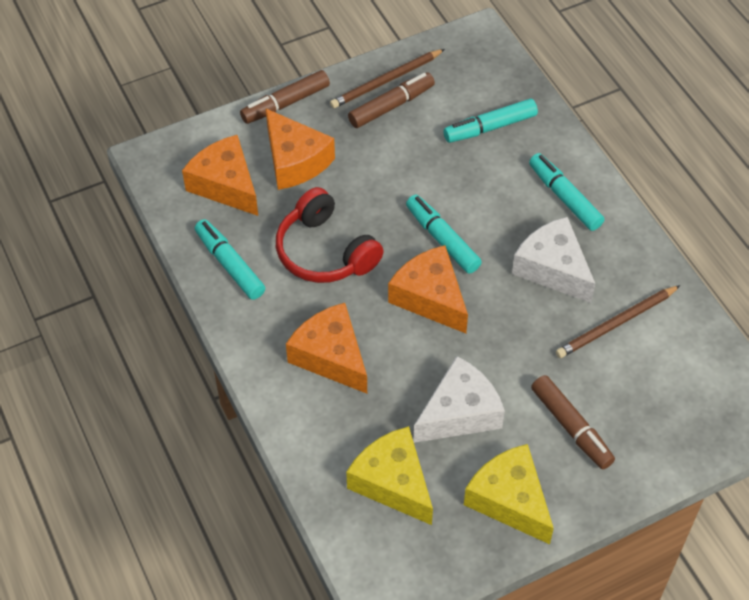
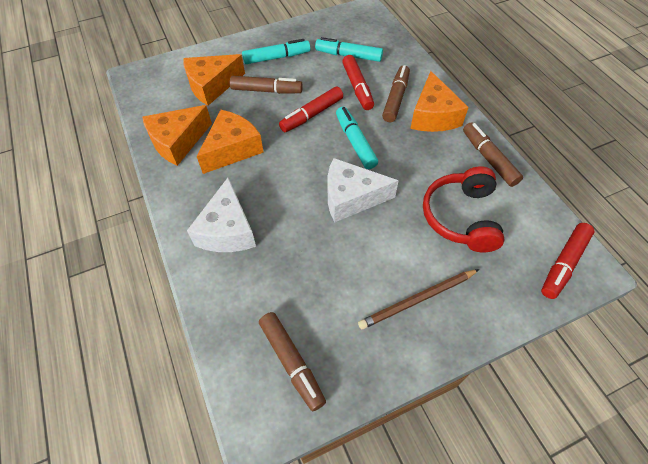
brown marker: [240,70,330,124] [348,72,435,128] [531,375,615,469] = 3 -> [230,76,303,94] [259,312,326,411] [382,65,410,122] [463,122,523,187] = 4
brown pencil: [330,49,445,108] [556,285,681,358] = 2 -> [358,269,479,330] = 1
red marker: none = 0 -> [279,86,343,132] [342,55,374,110] [541,223,595,299] = 3
turquoise marker: [195,219,265,300] [406,195,482,274] [443,99,538,143] [529,153,604,231] = 4 -> [242,39,310,64] [315,37,383,62] [336,107,378,169] = 3
yellow cheese: [346,426,433,525] [464,444,554,544] = 2 -> none = 0

